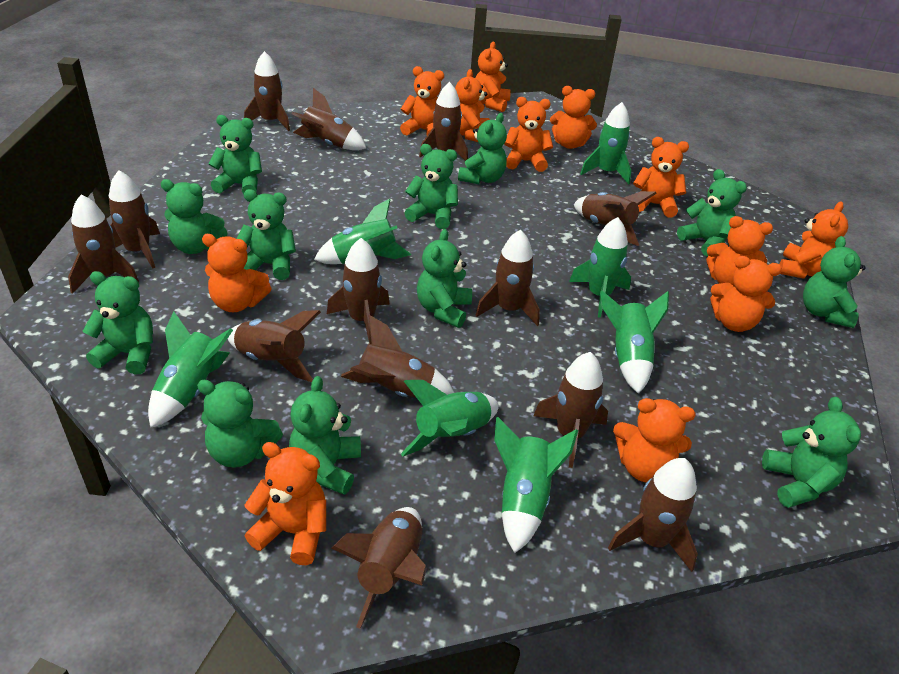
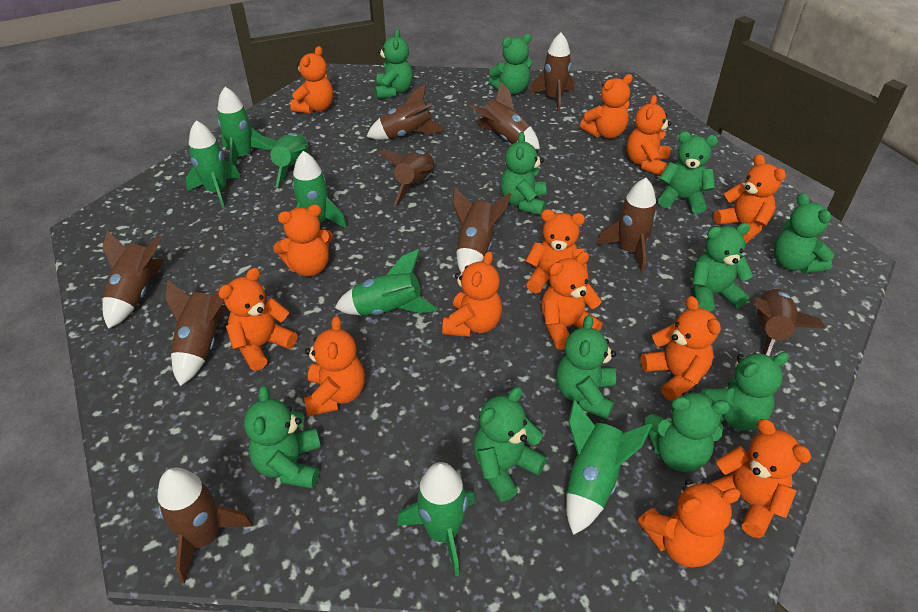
brown rocket: [68,194,139,294] [109,170,160,268] [228,310,321,382] [244,51,290,131] [292,88,366,150] [327,238,390,344] [332,507,427,629] [341,315,454,398] [419,82,468,161] [476,229,540,326] [534,352,608,468] [574,191,657,246] [608,458,698,572] = 13 -> [103,231,164,329] [157,468,253,584] [165,280,230,386] [366,84,445,140] [379,150,435,205] [452,188,511,273] [470,81,540,149] [530,33,574,112] [597,178,657,273] [753,289,825,356] = 10
green teddy bear: [83,271,153,374] [160,179,227,254] [197,380,283,468] [208,115,262,195] [237,189,296,280] [289,376,361,495] [404,144,458,229] [417,229,472,328] [458,113,507,184] [677,169,747,257] [762,397,861,508] [803,236,866,328] = 12 -> [244,386,321,489] [375,29,413,99] [473,387,547,502] [488,34,532,95] [501,132,546,215] [556,315,616,419] [645,391,730,472] [658,131,718,214] [692,223,754,312] [700,352,789,431] [774,193,834,273] = 11
orange teddy bear: [202,234,272,312] [245,442,326,565] [400,66,444,136] [455,69,490,142] [475,42,511,112] [504,97,553,172] [550,86,597,149] [613,398,695,482] [633,137,689,217] [706,216,773,287] [710,256,782,332] [780,201,848,278] = 12 -> [218,268,297,371] [273,204,333,276] [290,46,333,114] [304,316,365,416] [442,251,502,337] [525,209,587,293] [541,252,602,350] [580,74,633,139] [627,95,671,176] [638,479,741,568] [640,296,721,401] [709,419,812,538] [714,154,786,243] = 13

